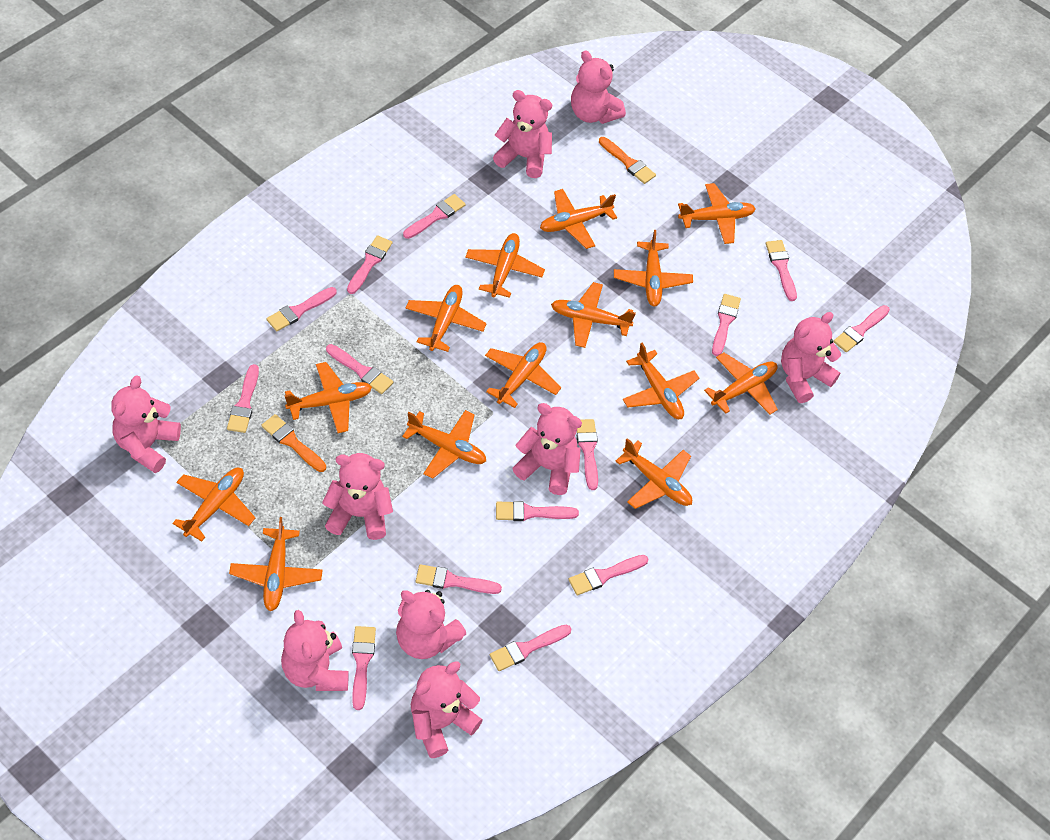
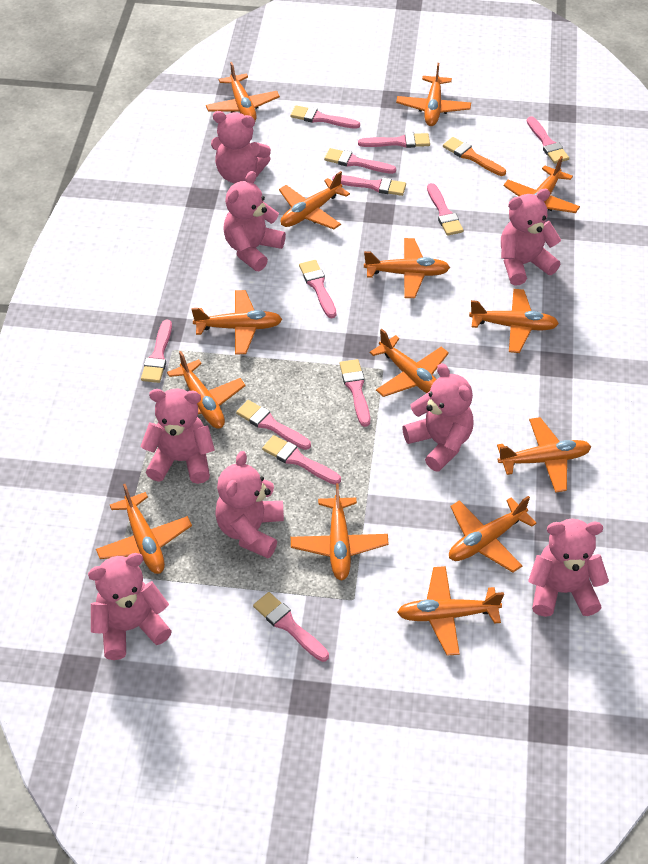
orange brush: [261,414,326,472] [599,137,656,184] = 2 -> [443,137,506,176] = 1
pink brush: [227,364,259,433] [267,287,337,331] [326,344,393,394] [347,235,392,294] [352,626,376,710] [403,194,465,239] [416,564,502,594] [490,624,571,671] [496,501,579,521] [568,555,648,595] [577,419,598,490] [712,294,741,356] [766,240,797,301] [833,305,890,352] = 14 -> [141,320,172,383] [236,400,311,450] [253,592,329,662] [262,435,341,485] [290,105,360,129] [299,260,336,318] [324,148,396,174] [332,175,406,196] [340,359,370,427] [358,133,430,148] [427,183,464,236] [527,116,569,164] = 12
pink teddy bear: [111,376,181,473] [281,610,349,691] [322,453,393,540] [396,590,466,659] [411,662,483,758] [493,90,552,178] [513,403,582,495] [571,50,626,124] [781,312,841,403] = 9 -> [88,553,172,660] [140,389,215,484] [211,111,271,184] [215,451,284,558] [223,171,286,271] [402,363,474,472] [501,189,561,286] [528,519,609,617] = 8

